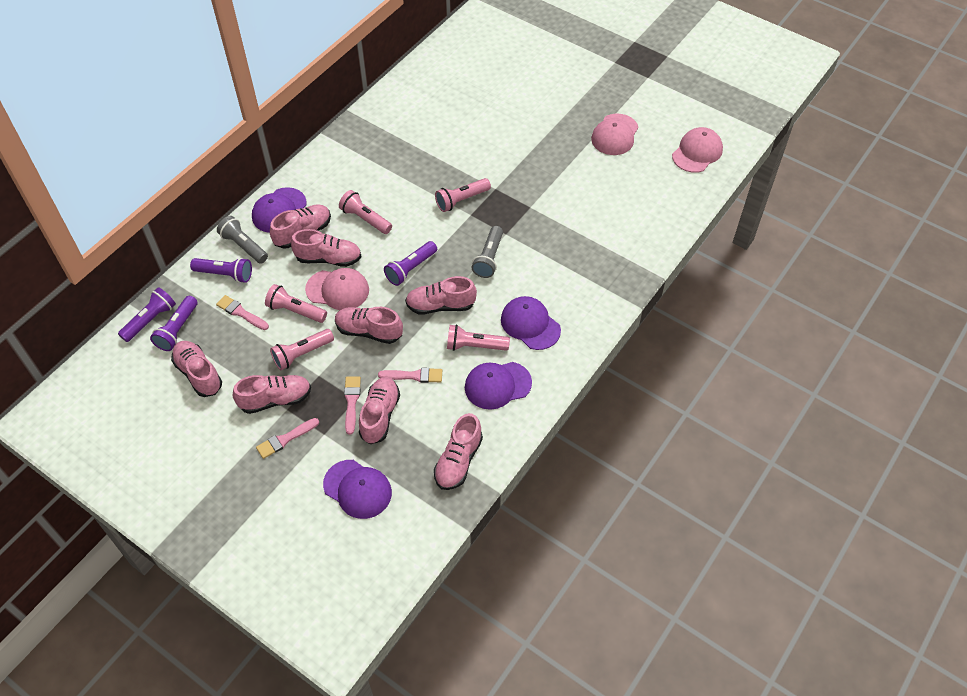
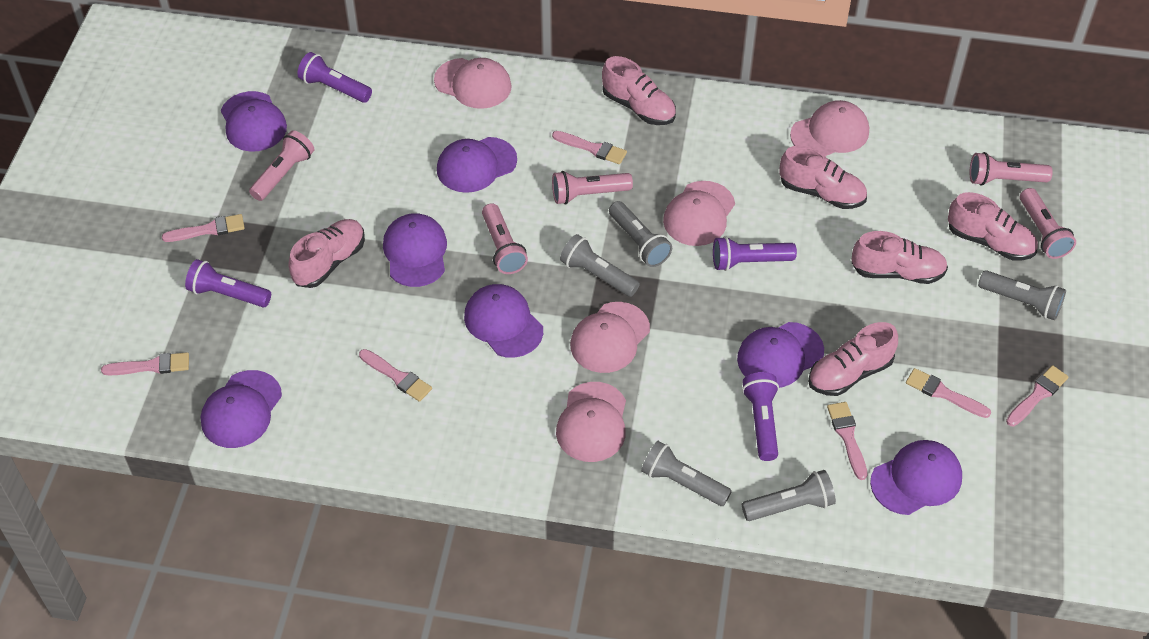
grey flashlight: [217,216,268,264] [472,226,503,278] = 2 -> [560,234,640,297] [609,201,672,267] [641,441,732,506] [742,470,836,521] [978,270,1066,320] = 5
pink brush: [216,295,269,330] [256,418,319,459] [344,376,361,435] [378,368,442,383] = 4 -> [101,352,189,375] [162,214,245,242] [359,349,432,402] [552,131,627,164] [827,402,867,480] [906,368,991,418] [1006,365,1069,426] = 7
pink cap: [305,268,369,310] [591,114,638,155] [672,127,723,173] = 3 -> [434,58,512,109] [556,382,626,462] [570,302,650,373] [663,181,735,246] [790,100,869,156] = 5
pink shoe: [171,341,222,397] [233,375,311,414] [270,204,331,249] [291,229,361,267] [335,307,403,344] [359,377,400,444] [405,276,477,315] [434,413,483,490] = 8 -> [288,219,365,288] [602,56,676,125] [779,145,867,209] [808,322,898,396] [852,231,948,284] [948,192,1038,261] = 6
purple cap: [252,187,307,233] [323,460,392,519] [465,362,532,410] [501,296,561,350] = 4 -> [201,370,282,448] [221,91,287,151] [383,213,447,287] [437,137,517,193] [464,284,543,358] [737,322,824,388] [870,440,962,515] = 7

